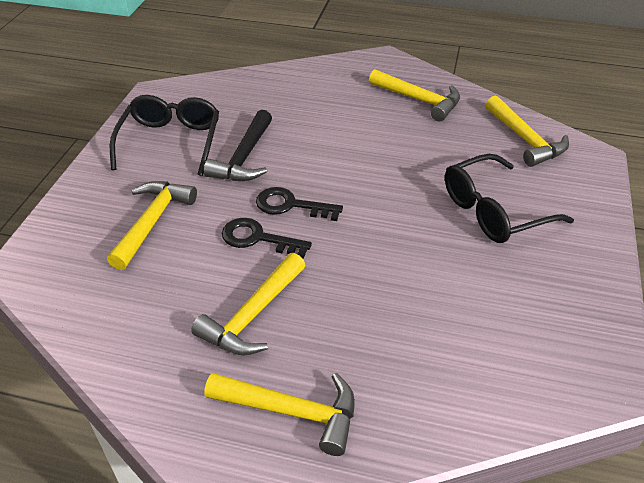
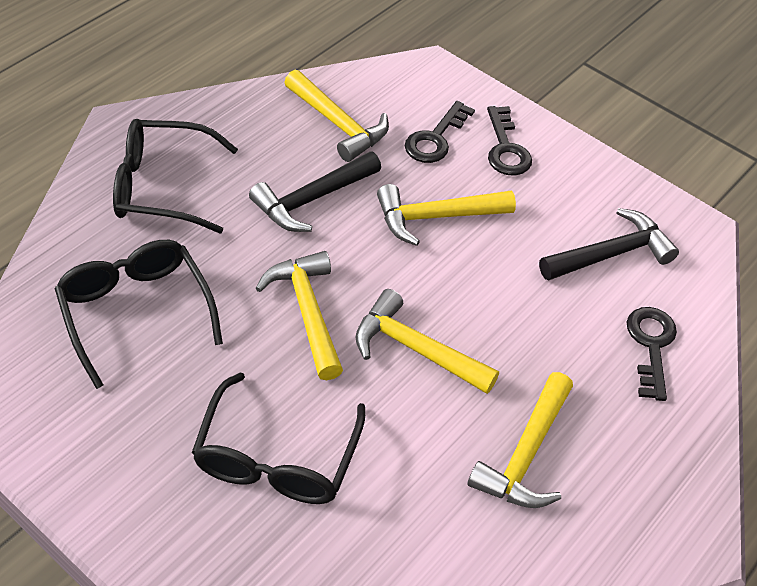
black glasses: [110,95,219,176] [445,154,574,243] = 2 -> [55,240,223,389] [113,119,238,233] [192,372,365,504] = 3
black hammer: [204,110,272,181] = 1 -> [249,151,381,232] [539,208,679,281] = 2
black key: [222,218,312,259] [256,187,343,221] = 2 -> [405,101,475,163] [487,106,532,176] [627,307,677,401] = 3

